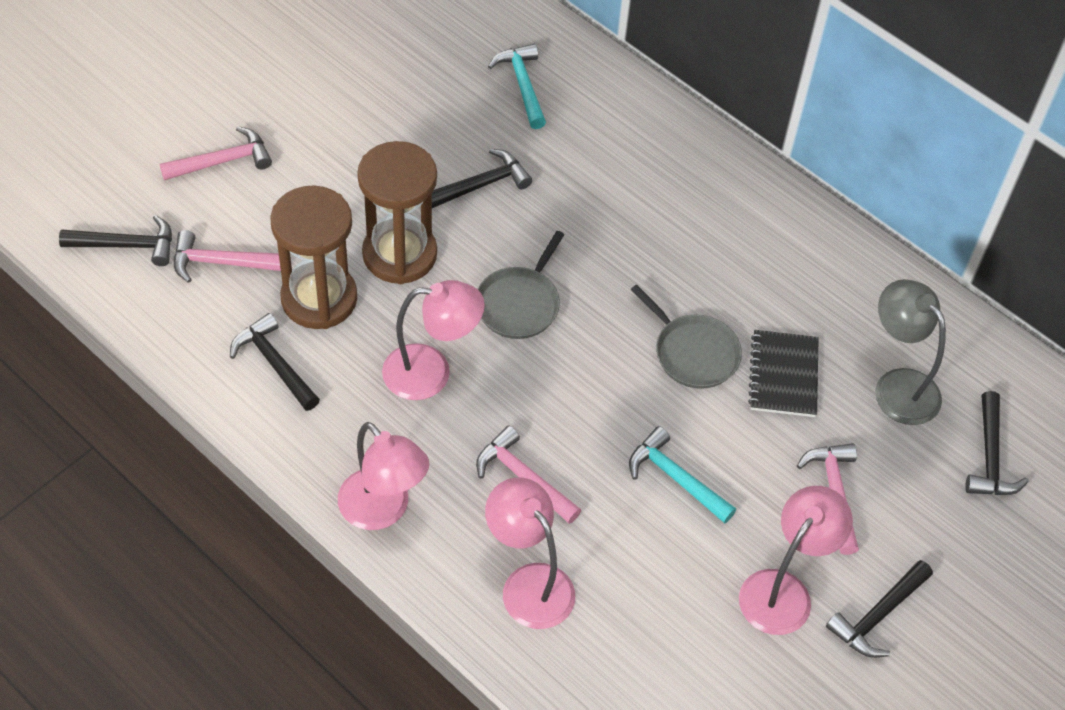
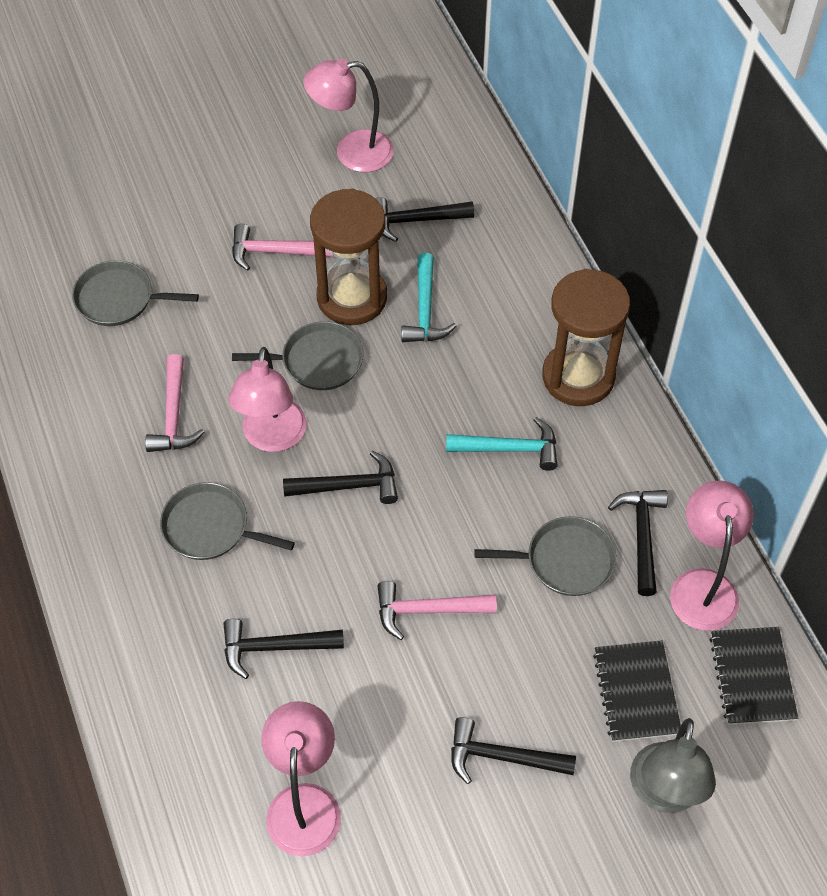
black notebook: [748,330,819,417] = 1 -> [593,640,681,742] [709,627,798,725] = 2
grey pan: [478,231,564,339] [631,285,742,389] = 2 -> [72,260,199,326] [160,482,295,560] [232,321,364,390] [474,516,617,596] = 4
pink hammer: [160,126,272,181] [174,230,281,283] [476,426,581,524] [797,443,859,555] = 4 -> [145,354,204,452] [232,223,333,271] [378,581,497,640] = 3

